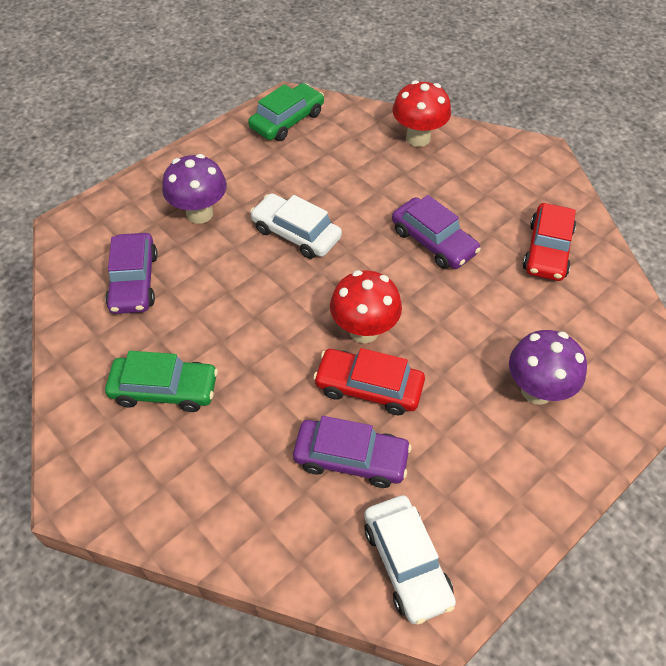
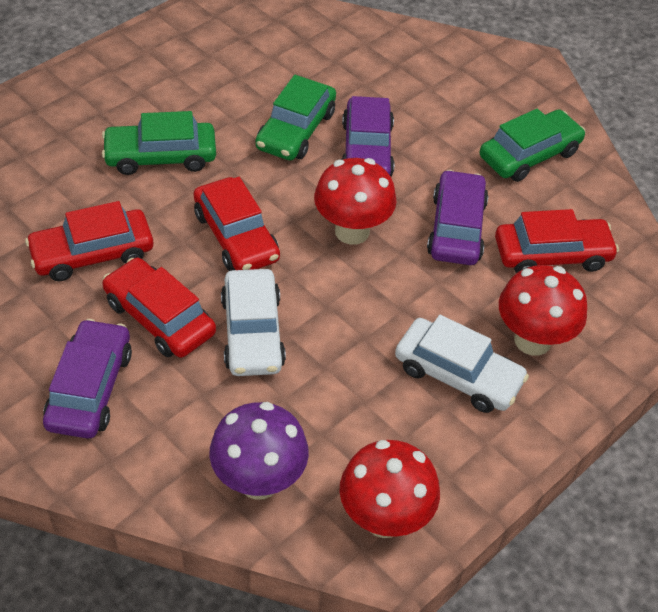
green car: [105,351,218,412] [248,83,324,141] = 2 -> [102,111,216,175] [255,75,336,161] [480,109,586,182] = 3
purple mushroom: [162,154,227,224] [509,330,587,405] = 2 -> [209,402,309,500] = 1
red car: [313,348,425,415] [523,203,576,281] = 2 -> [25,201,153,281] [103,258,216,358] [193,177,280,271] [495,209,619,273] = 4
red mushroom: [330,270,402,343] [392,80,451,147] = 2 -> [314,158,397,245] [340,440,440,538] [499,265,587,356] = 3

